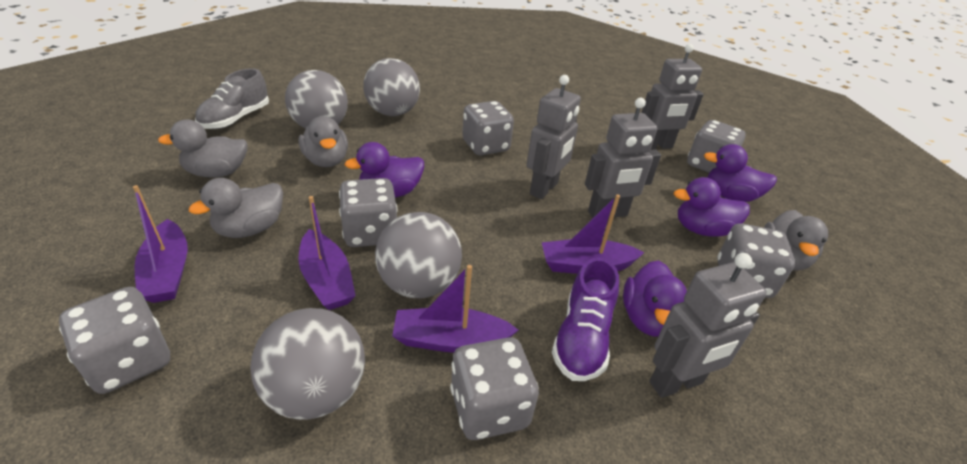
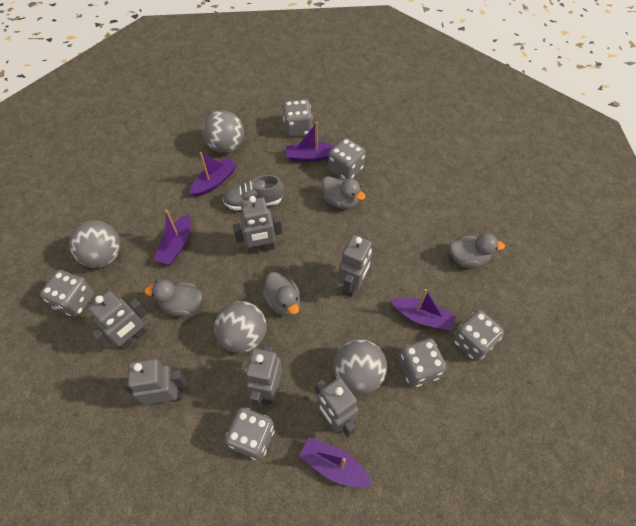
grey robot: [527,75,581,199] [585,98,661,218] [641,44,704,149] [650,253,767,398] = 4 -> [88,291,147,350] [122,359,186,405] [233,196,283,254] [246,345,282,407] [315,378,359,437] [338,235,372,297] = 6
purple boat: [133,185,188,303] [299,196,356,310] [392,265,518,353] [542,194,645,274] = 4 -> [154,210,191,265] [189,152,237,197] [286,122,335,162] [299,438,373,487] [390,289,456,331] = 5
purple duck: [345,142,424,198] [623,260,687,337] [674,177,750,237] [704,144,777,202] = 4 -> none = 0
purple shoe: [552,257,619,381] = 1 -> none = 0

